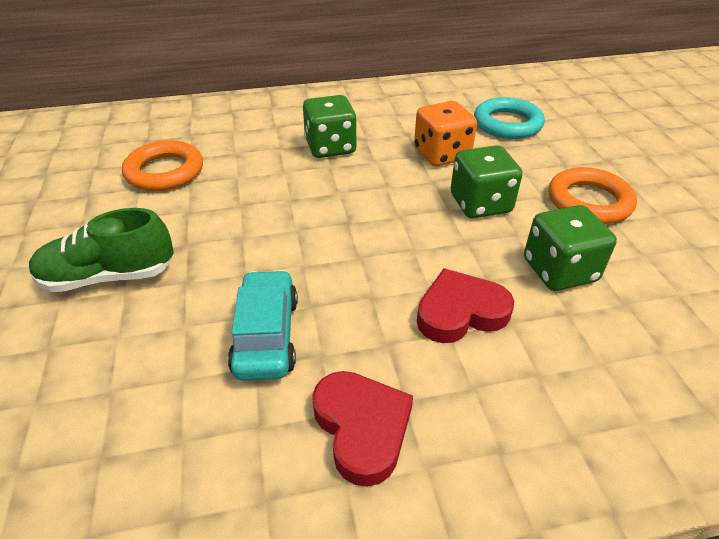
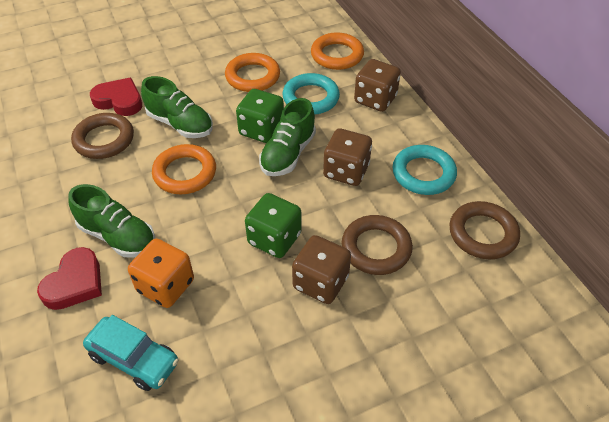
brown dice: none = 0 -> [292,235,351,304] [323,128,372,186] [354,59,401,112] = 3
brown ring: none = 0 -> [71,113,134,159] [341,215,413,275] [450,201,520,259] = 3
green dice: [303,95,357,158] [451,145,522,218] [524,205,617,291] = 3 -> [236,89,284,143] [245,193,302,258] = 2
green shoe: [29,208,174,292] = 1 -> [68,184,155,258] [141,76,213,138] [259,98,316,176] = 3
orange ring: [122,140,203,191] [549,167,637,224] = 2 -> [152,144,216,194] [225,53,280,92] [311,32,364,70] = 3
turquoise ring: [474,97,545,139] = 1 -> [282,73,340,115] [393,145,457,195] = 2

